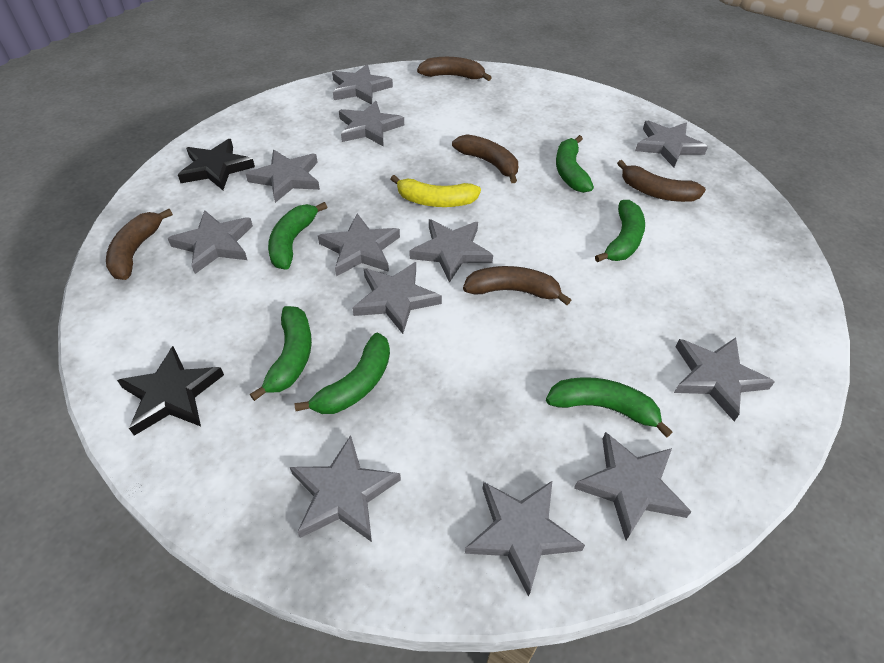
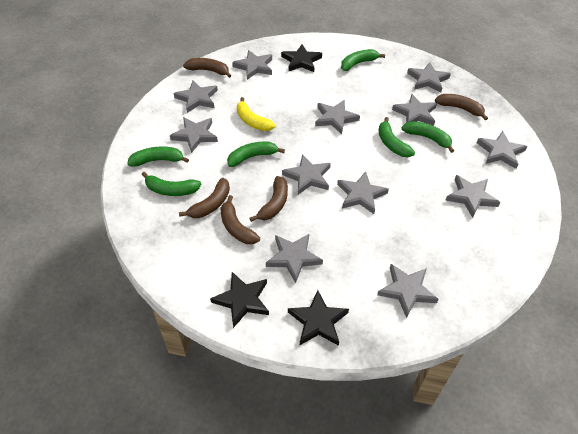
black star: [117,346,224,436] [178,139,255,190] = 2 -> [210,272,269,328] [281,45,322,72] [288,290,349,346] = 3

